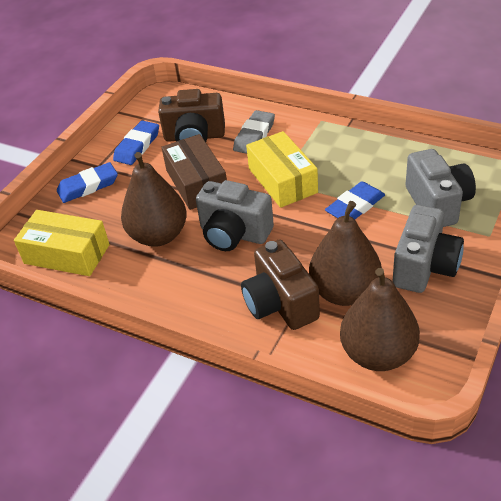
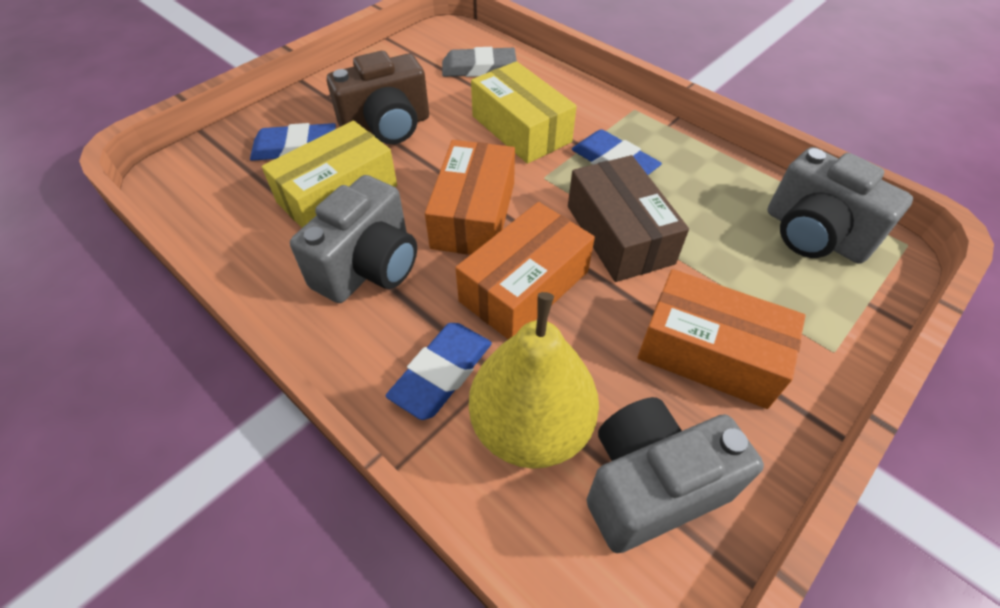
brown camera: [158,89,225,142] [241,240,320,330] = 2 -> [327,51,429,144] = 1
brown pear: [121,152,187,247] [309,201,382,306] [340,268,420,371] = 3 -> none = 0
orange box: none = 0 -> [425,140,515,255] [455,202,595,339] [637,269,806,409] = 3
yellow pear: none = 0 -> [469,292,599,469] = 1

